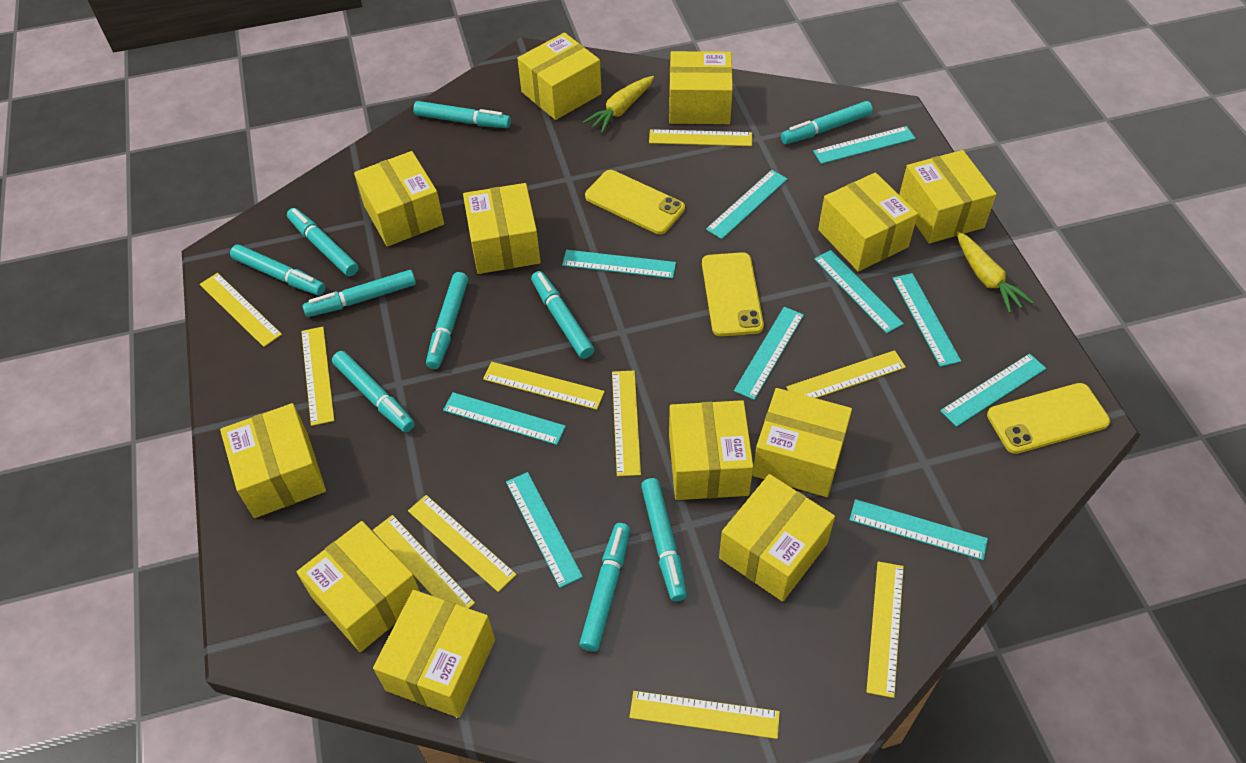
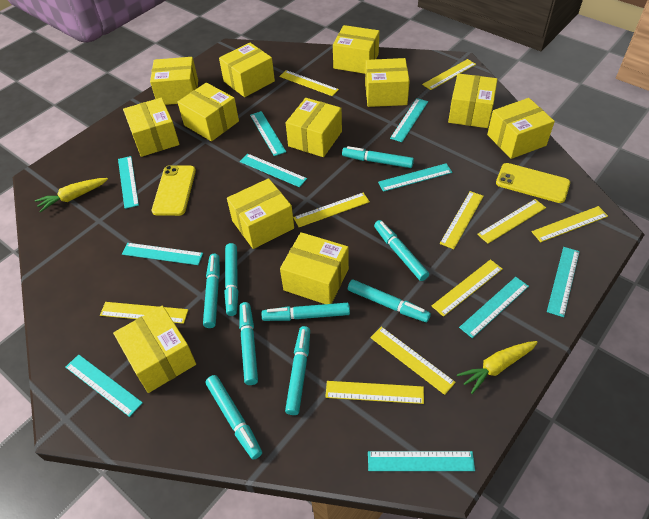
turquoise marker: [230,244,325,296] [287,208,359,276] [303,270,416,317] [332,351,415,432] [413,101,511,128] [426,272,468,369] [531,271,594,359] [579,523,630,652] [641,478,687,601] [781,101,873,144] = 10 -> [203,254,220,328] [206,375,262,460] [224,243,238,316] [239,302,258,385] [261,303,350,321] [285,326,310,415] [342,146,414,168] [348,279,431,322] [374,220,429,281] = 9
yellow phone: [585,170,685,234] [702,252,764,336] [987,383,1110,454] = 3 -> [152,165,196,216] [496,163,570,203] = 2

